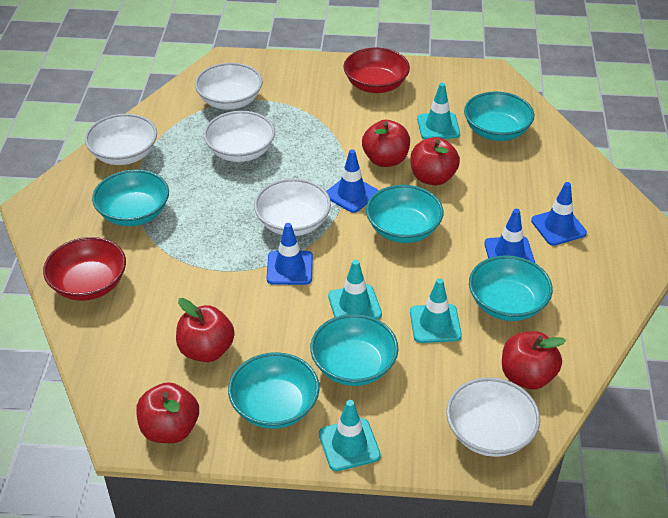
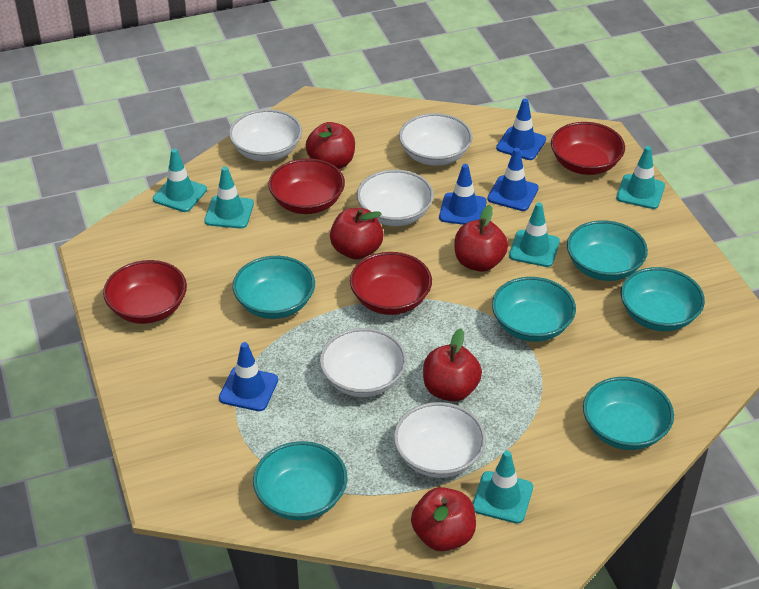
red bowl: [43,237,126,301] [343,48,410,93] = 2 -> [103,260,187,324] [269,158,345,214] [350,252,432,315] [551,122,625,175] = 4
turquoise traffic cone: [319,400,381,471] [328,260,382,319] [410,278,462,343] [417,83,460,139] = 4 -> [153,149,207,212] [204,166,254,229] [473,451,533,524] [509,202,560,267] [616,146,665,209] = 5

